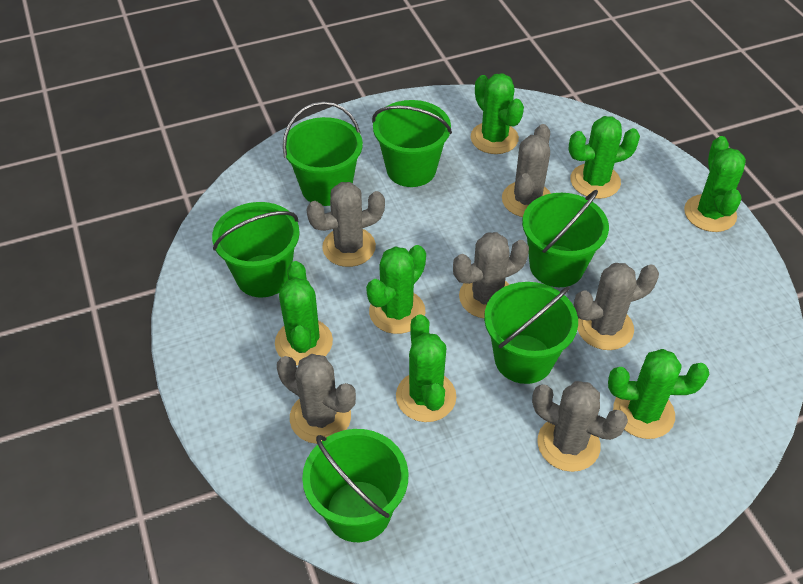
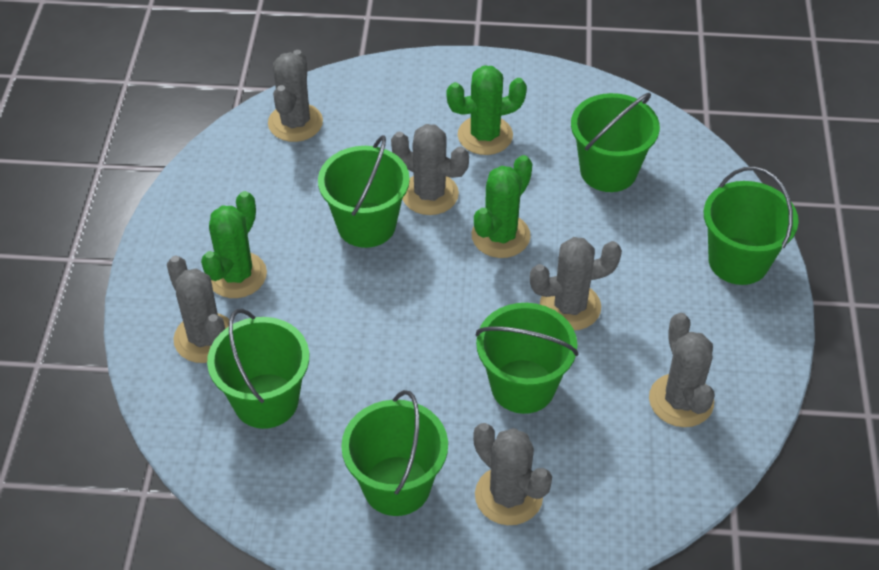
green cactus: [275,261,333,366] [366,245,426,334] [396,314,456,422] [471,73,524,154] [568,116,640,199] [608,349,710,439] [684,136,746,232] = 7 -> [201,191,267,298] [447,65,527,155] [472,155,532,258] = 3

